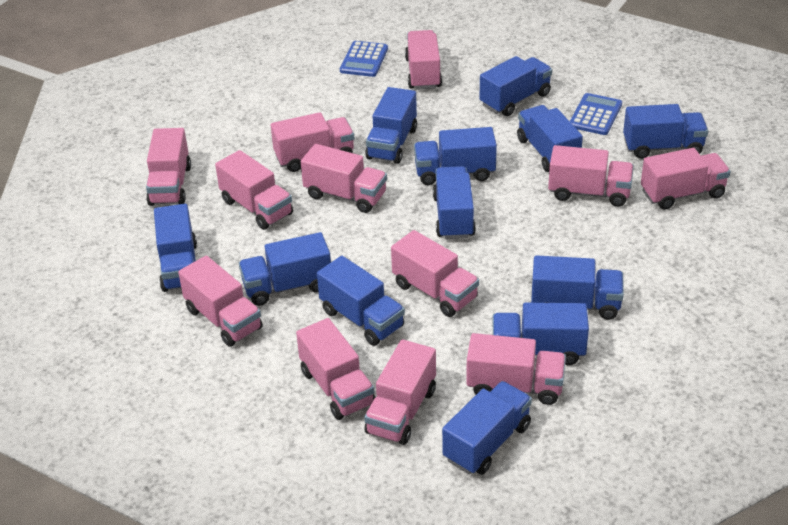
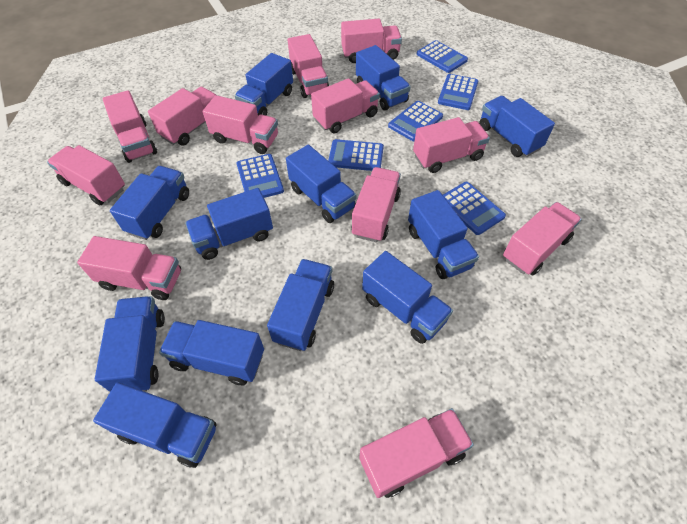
blue calculator: [340,41,388,77] [570,93,622,135] = 2 -> [236,154,284,198] [328,139,384,171] [388,101,443,141] [417,40,468,73] [438,74,478,110] [443,182,506,235] = 6

